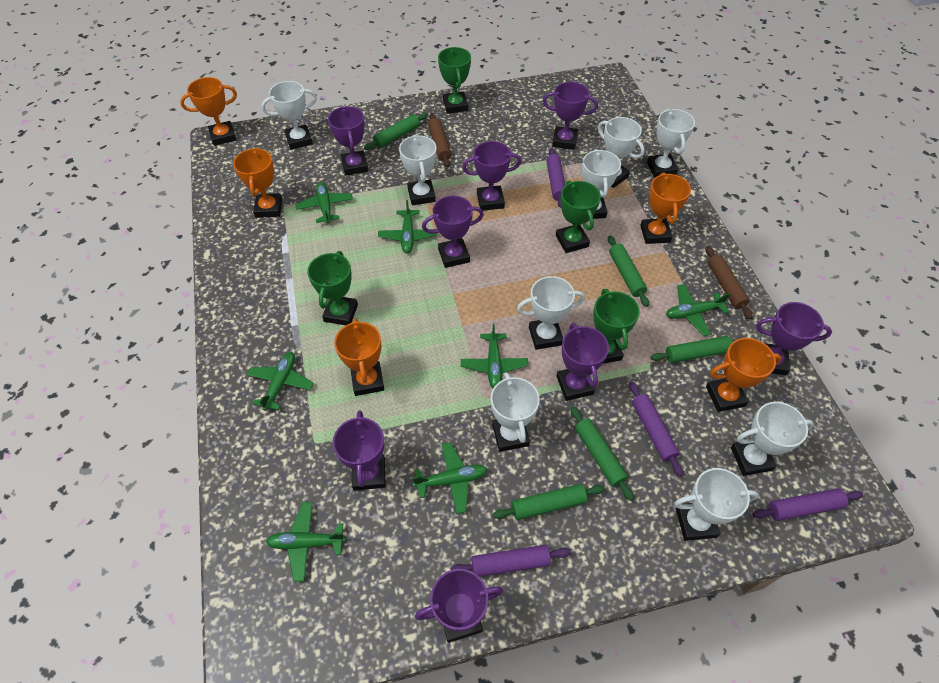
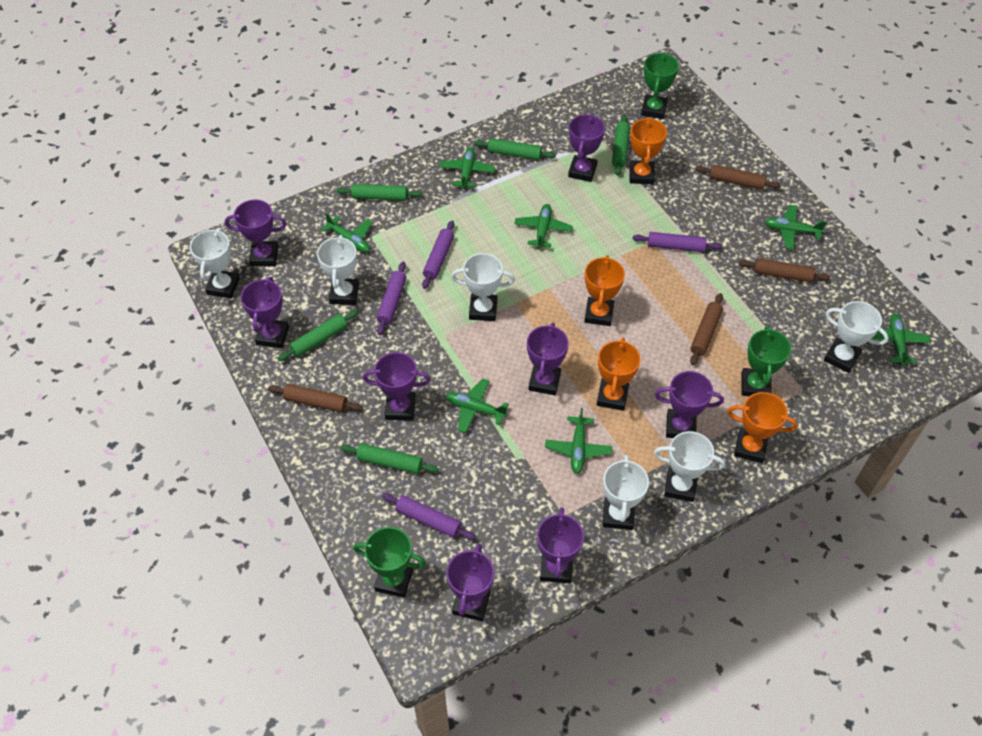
brown rolling pin: [428,113,451,167] [705,246,753,319] = 2 -> [268,384,362,412] [690,293,723,365] [696,165,781,190] [738,258,830,282] = 4
green trophy: [307,251,358,325] [438,47,471,114] [556,181,601,253] [593,289,640,364] = 4 -> [353,527,426,598] [641,53,679,119] [741,326,791,396] = 3
orange trophy: [180,77,237,146] [233,147,282,218] [334,318,384,396] [640,173,691,244] [706,338,782,412] = 5 -> [584,255,625,326] [597,337,641,411] [629,117,667,184] [727,392,798,463] = 4
white trophy: [261,81,317,150] [399,135,437,205] [491,372,540,452] [517,276,585,350] [582,149,621,219] [598,117,645,188] [647,109,695,178] [674,468,759,541] [731,402,814,476] = 9 -> [190,228,240,298] [317,235,359,305] [451,253,515,321] [603,455,649,530] [654,431,725,502] [824,301,889,373] = 6

